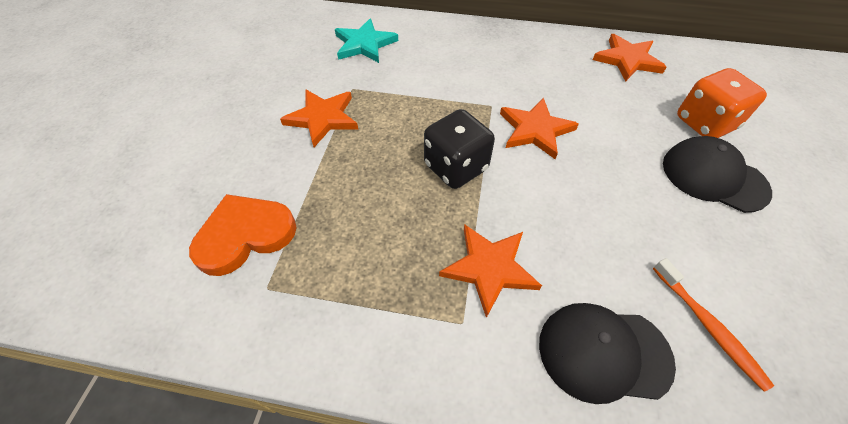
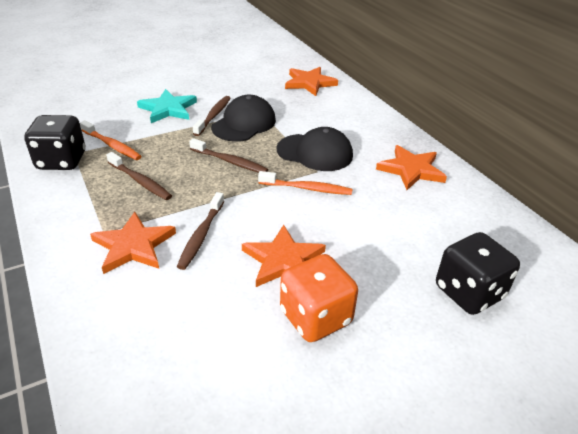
black dice: [424,109,495,189] = 1 -> [24,115,86,170] [436,232,520,315] = 2
brown toothbrush: none = 0 -> [106,152,172,200] [177,192,224,270] [189,138,268,173] [193,96,231,136] = 4
orange heart: [189,194,297,276] = 1 -> none = 0
orange toothbrush: [653,258,774,392] = 1 -> [80,120,142,160] [258,171,352,195] = 2

